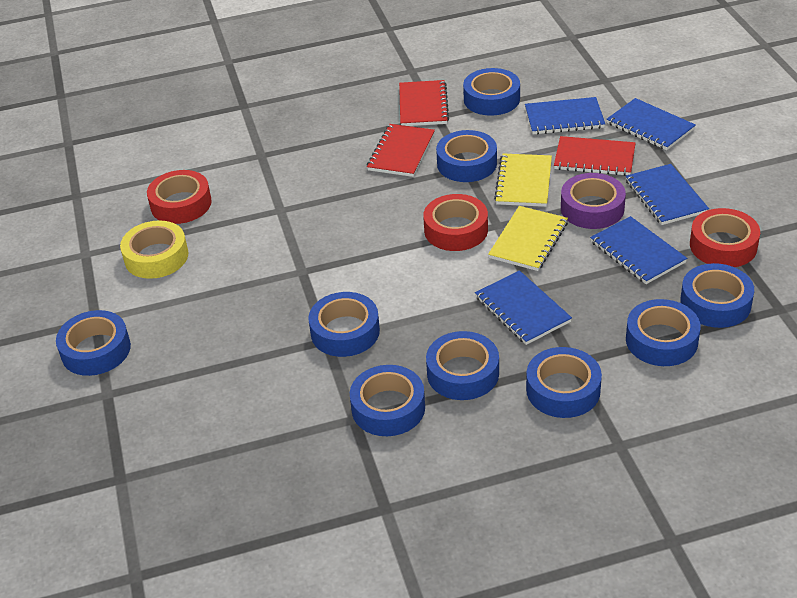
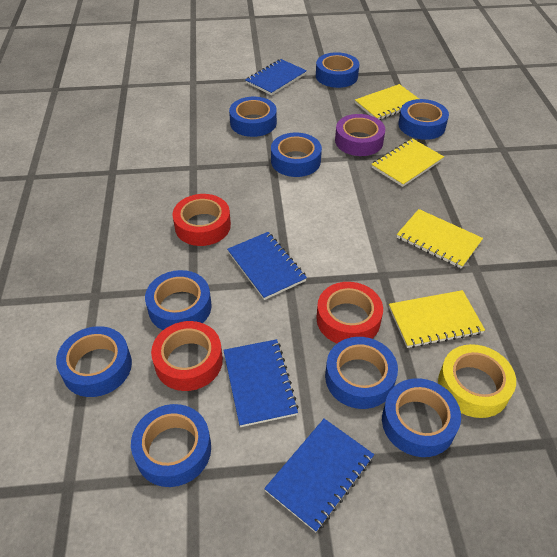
blue notebook: [475,270,572,345] [525,97,605,135] [590,216,687,284] [607,98,696,150] [625,164,709,225] = 5 -> [223,339,299,427] [227,232,307,300] [245,59,307,95] [264,419,374,532] = 4
red notebook: [367,124,435,177] [399,80,449,126] [554,136,635,176] = 3 -> none = 0
yellow notebook: [488,206,568,271] [494,154,552,207] = 2 -> [355,84,419,120] [371,138,444,187] [389,290,485,348] [397,209,483,269] = 4

